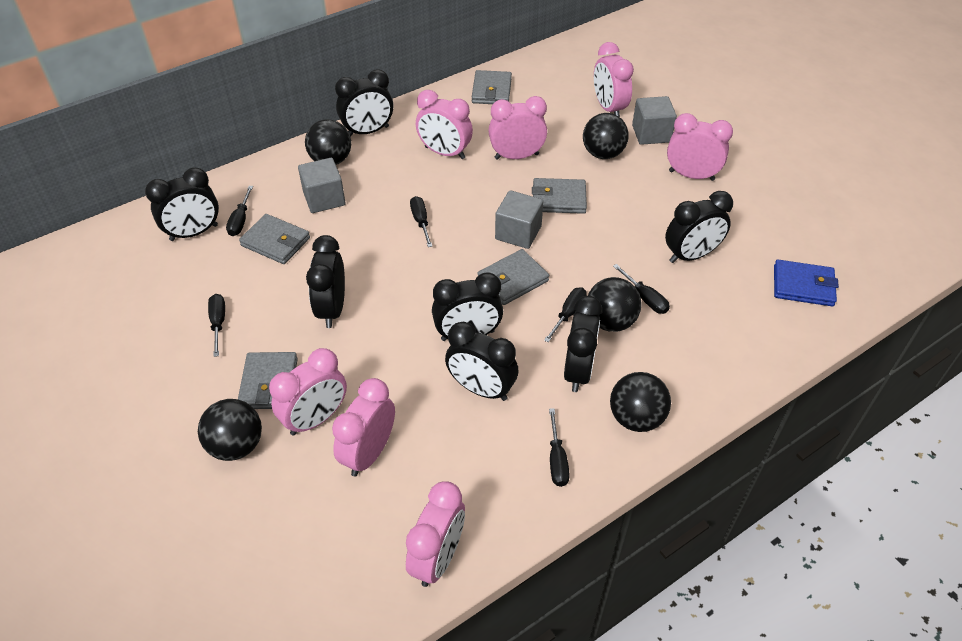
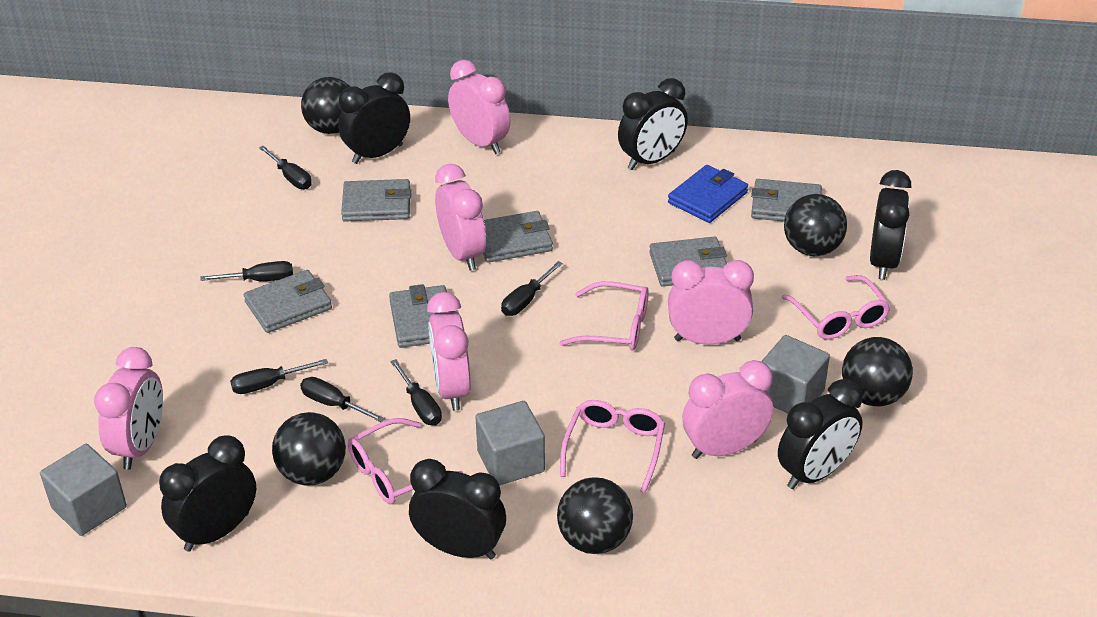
black clock: [145,168,219,241] [306,235,345,328] [335,70,393,137] [432,272,503,341] [445,322,518,401] [564,296,602,392] [665,191,733,263] = 7 -> [159,435,256,552] [338,72,410,164] [409,459,506,560] [618,78,688,170] [778,379,863,489] [870,170,911,280] = 6
grey wallet: [238,352,298,409] [239,214,310,264] [472,70,512,104] [477,249,549,305] [532,178,587,214] = 5 -> [244,270,332,333] [341,179,411,222] [389,284,447,348] [483,211,553,263] [649,236,727,287] [751,179,822,221] = 6
pink clock: [269,348,347,436] [332,378,395,476] [406,481,465,587] [416,90,473,159] [488,96,547,160] [594,42,634,117] [667,113,733,181] = 7 -> [94,347,163,470] [427,292,471,411] [435,164,486,270] [448,60,511,154] [668,260,754,345] [682,360,773,459] = 6
pink glasses: none = 0 -> [348,418,463,504] [559,281,649,351] [560,400,665,493] [782,275,890,340] = 4

